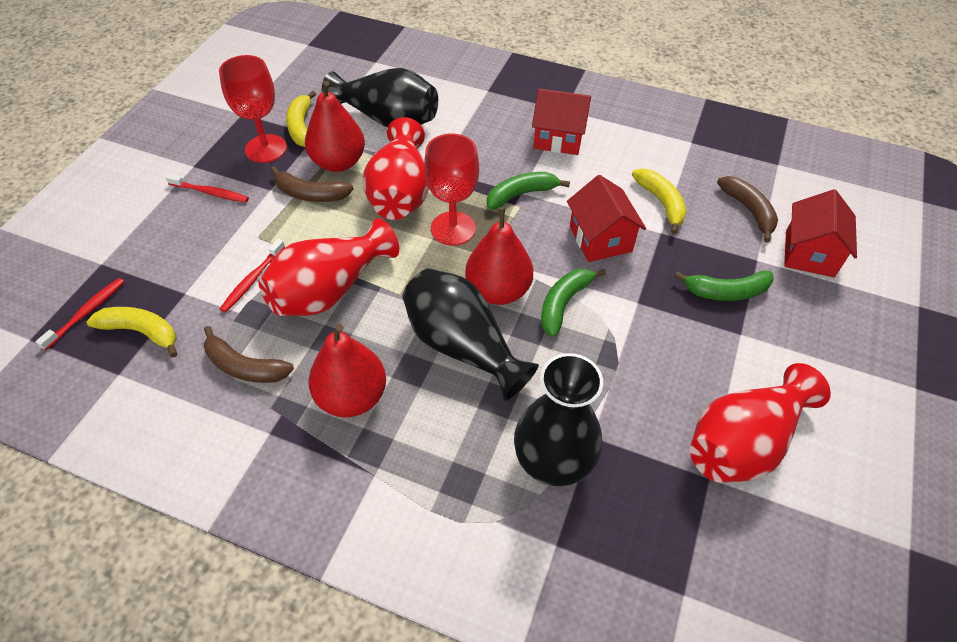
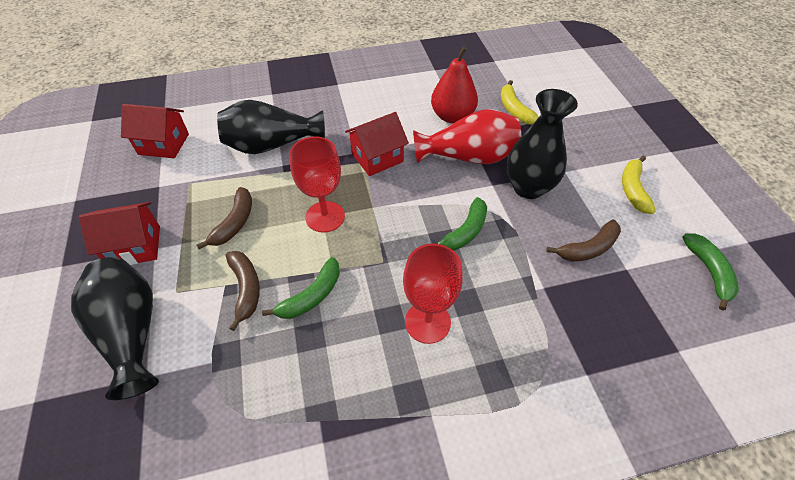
red pear: [305,81,365,172] [308,324,386,417] [465,207,533,305] = 3 -> [431,46,478,123] = 1
red toothbrush: [35,278,124,351] [166,174,249,203] [220,239,285,312] = 3 -> none = 0
red vase: [258,218,399,316] [363,117,429,220] [690,363,831,483] = 3 -> [413,109,521,164] = 1
yellow banana: [86,307,178,357] [286,91,316,147] [632,168,687,234] = 3 -> [501,80,539,125] [622,155,656,214] = 2

